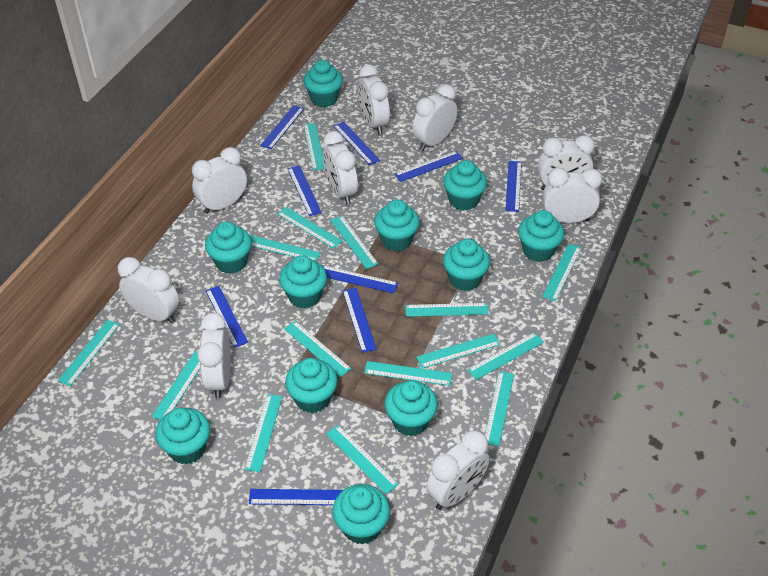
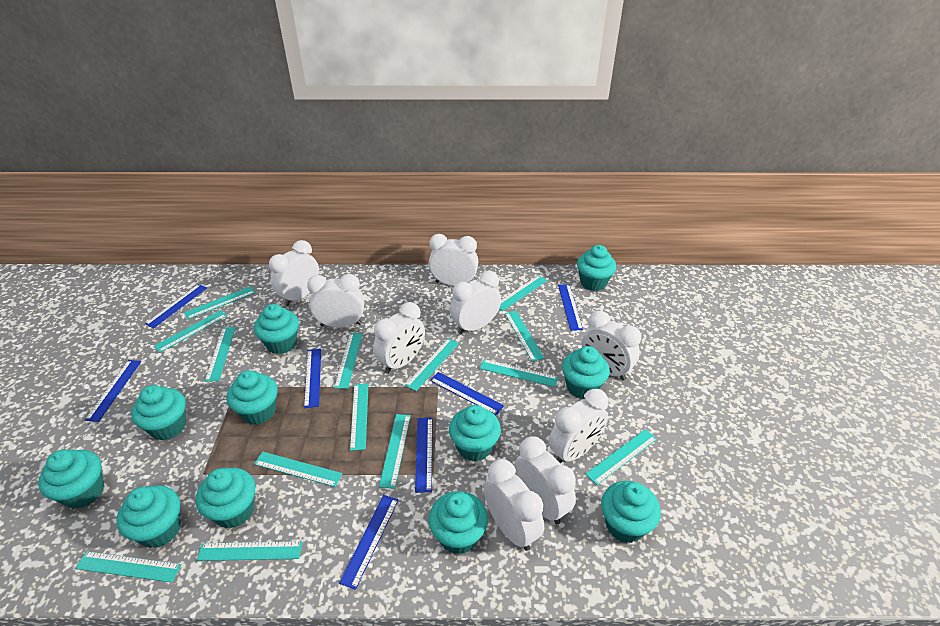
blue ruler: [206,286,248,348] [249,489,343,505] [260,105,304,149] [287,165,322,216] [322,265,398,293] [334,122,380,165] [343,288,377,353] [395,151,463,182] [505,161,522,212] = 9 -> [85,360,141,422] [145,284,207,328] [304,349,321,408] [339,495,398,590] [415,418,433,493] [430,372,504,415] [558,284,583,331] = 7
turquoise ruler: [58,320,120,386] [152,351,200,420] [244,394,282,472] [250,235,321,261] [277,207,343,249] [284,321,351,377] [304,123,325,170] [326,425,399,494] [330,216,378,269] [364,361,452,386] [405,303,488,317] [416,334,501,369] [467,332,544,380] [485,371,514,446] [542,244,581,301] = 15 -> [75,551,181,583] [154,310,227,353] [184,286,256,319] [197,541,302,561] [205,327,236,382] [254,451,342,487] [334,333,363,389] [350,384,368,451] [379,414,411,489] [405,338,459,391] [480,359,558,387] [499,275,547,311] [505,311,544,362] [586,429,657,485] = 14

